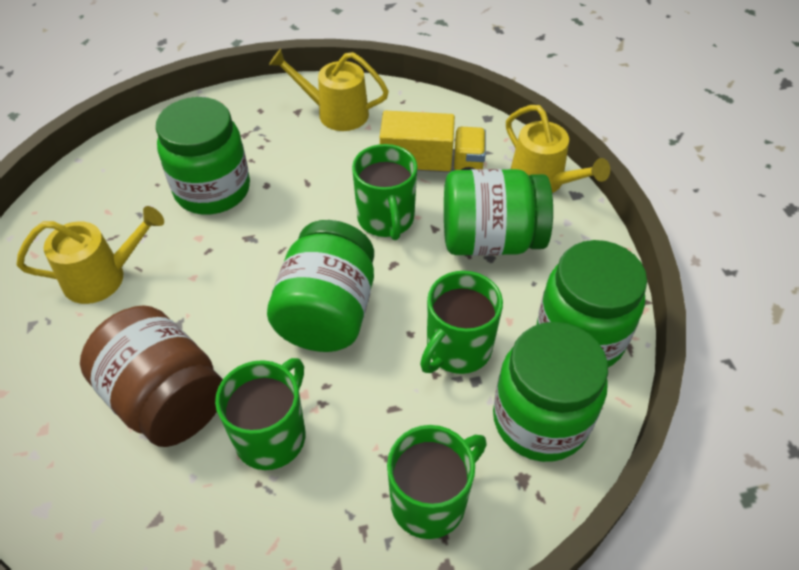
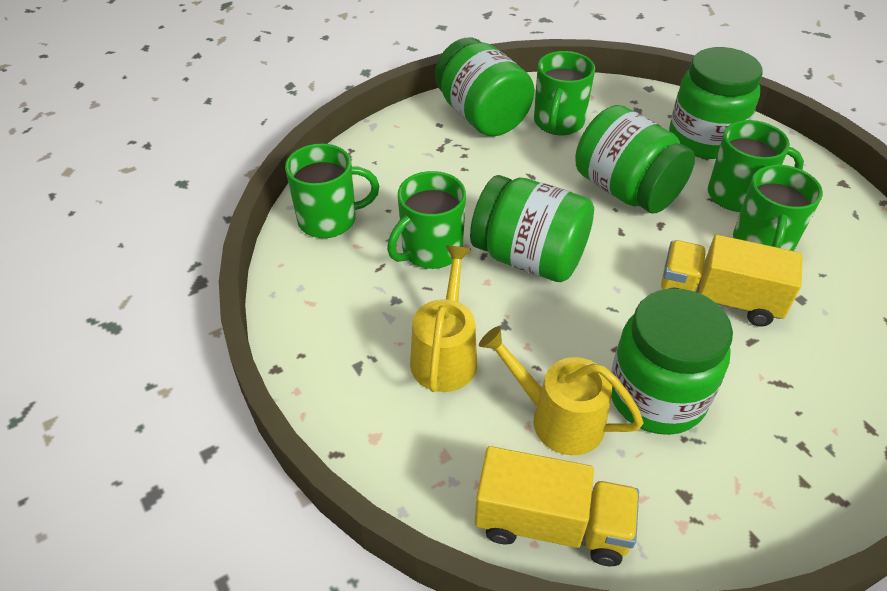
brown jar: [80,305,223,447] = 1 -> none = 0
green mug: [215,358,305,470] [352,144,417,240] [387,425,487,539] [420,271,503,374] = 4 -> [285,144,379,238] [387,171,466,269] [534,51,595,135] [708,120,804,212] [733,165,823,251] = 5
yellow truck: [380,111,486,172] = 1 -> [475,446,639,566] [661,235,803,327] = 2
yellow watering can: [17,206,164,304] [269,49,389,131] [506,105,610,193] = 3 -> [410,246,477,392] [479,326,644,455] = 2

